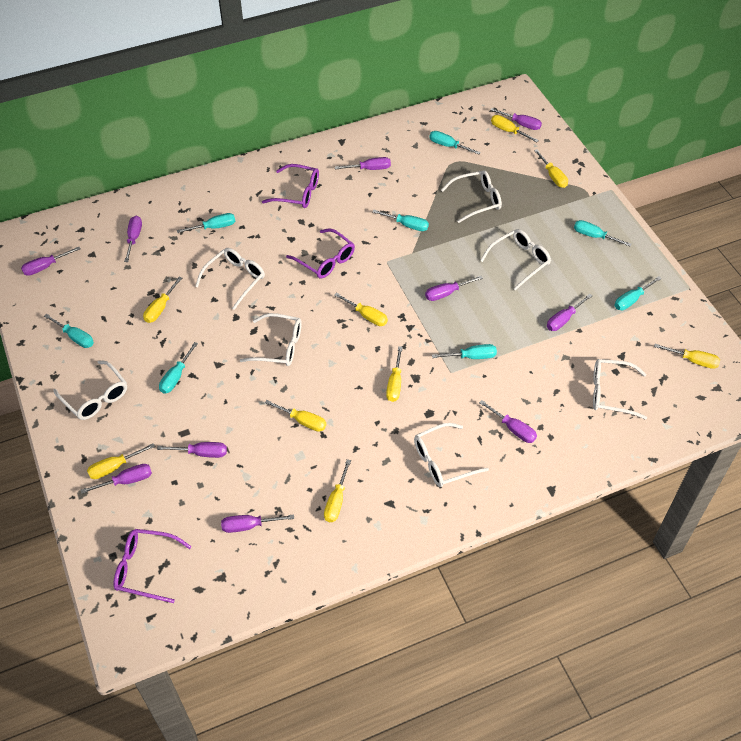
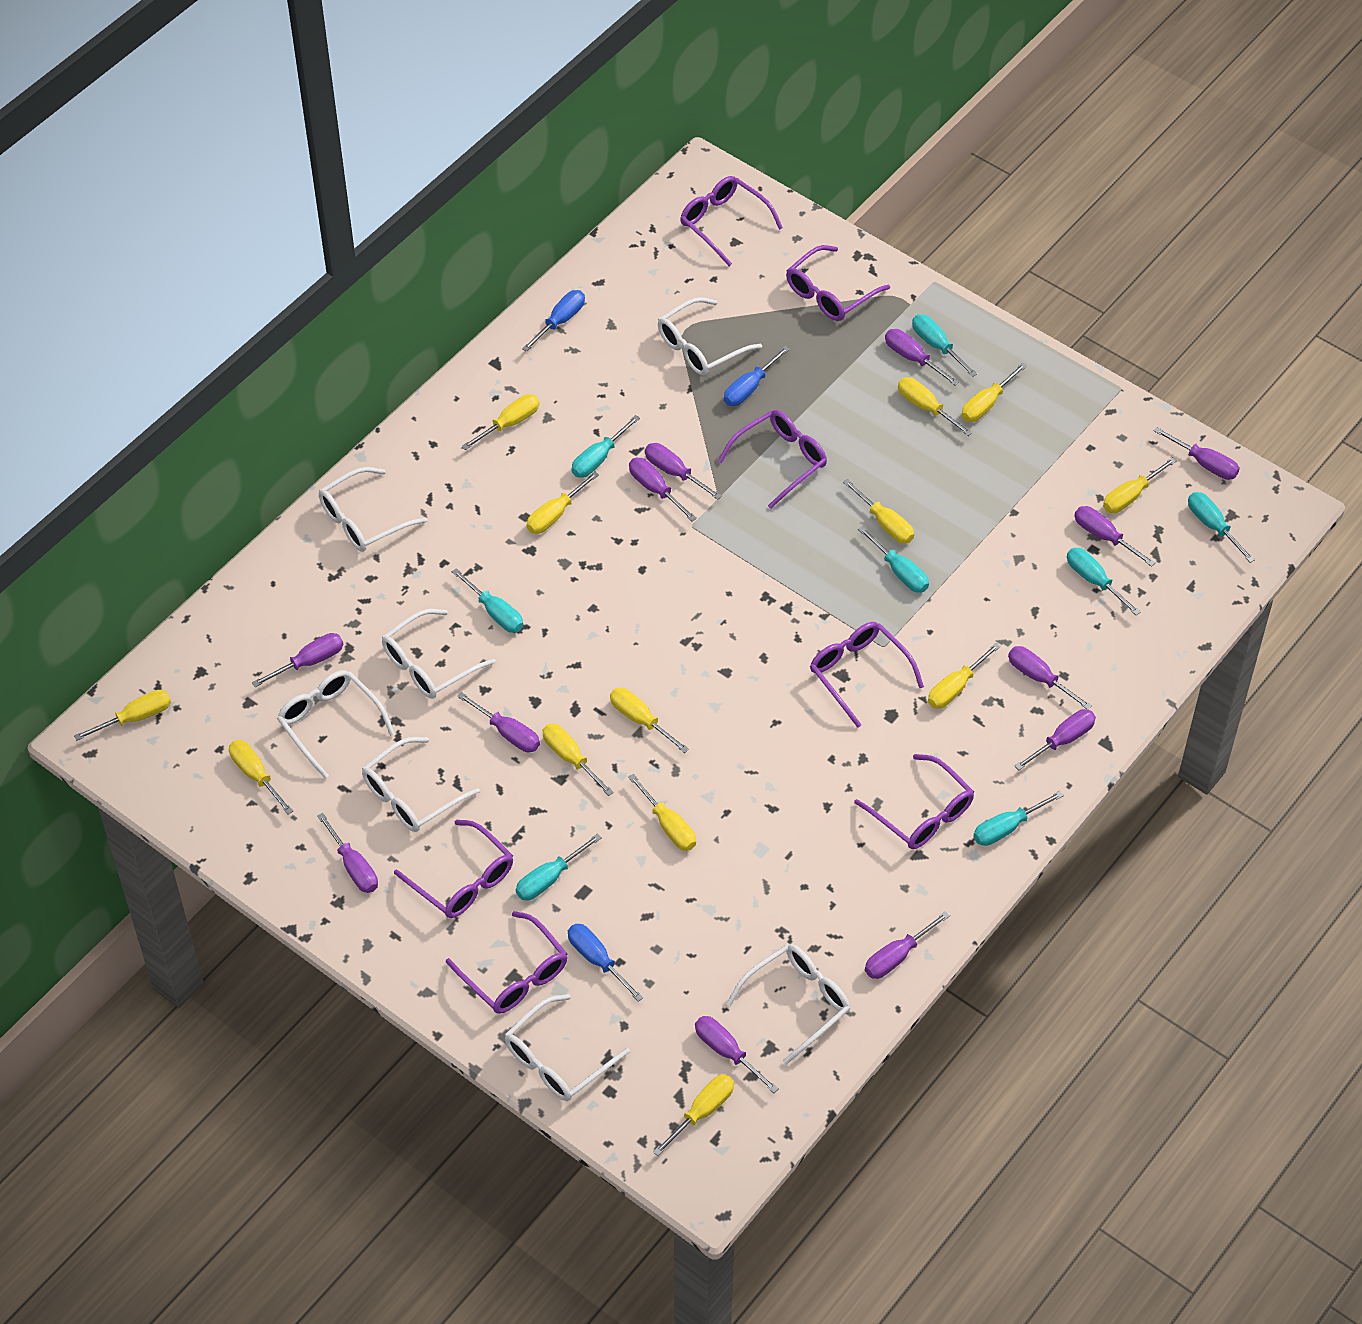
blue screwdriver: none = 0 -> [522,290,585,352] [568,924,644,1002] [724,346,790,406] = 3
purple glasses: [113,529,192,603] [262,164,319,208] [286,228,355,279] = 3 -> [394,820,513,918] [446,911,567,1014] [680,176,783,266] [718,410,827,509] [786,245,890,321] [810,622,924,728] [854,754,974,849] = 7
purple screwdriver: [21,247,80,276] [81,464,152,494] [124,216,142,262] [157,442,227,458] [221,515,294,533] [335,157,391,170] [425,276,483,301] [479,400,537,443] [491,108,542,130] [547,294,592,331] = 10 -> [252,633,343,687] [317,813,378,893] [457,692,540,752] [629,458,697,522] [645,443,722,500] [695,1016,779,1093] [865,911,950,979] [885,329,959,385] [1008,646,1092,710] [1015,709,1096,770] [1075,506,1156,567] [1154,427,1239,480] = 12
yellow screwdriver: [87,443,155,479] [143,277,182,323] [265,400,326,432] [324,459,351,522] [334,293,388,326] [386,346,403,402] [491,115,539,142] [534,149,568,188] [654,344,720,369] = 9 -> [74,690,171,741] [229,740,293,815] [462,394,540,450] [527,471,599,534] [542,724,614,796] [610,688,689,753] [628,774,696,851] [653,1075,734,1156] [843,479,914,544] [898,377,972,436] [928,643,1001,709] [962,363,1027,422] [1103,457,1177,513] = 13

